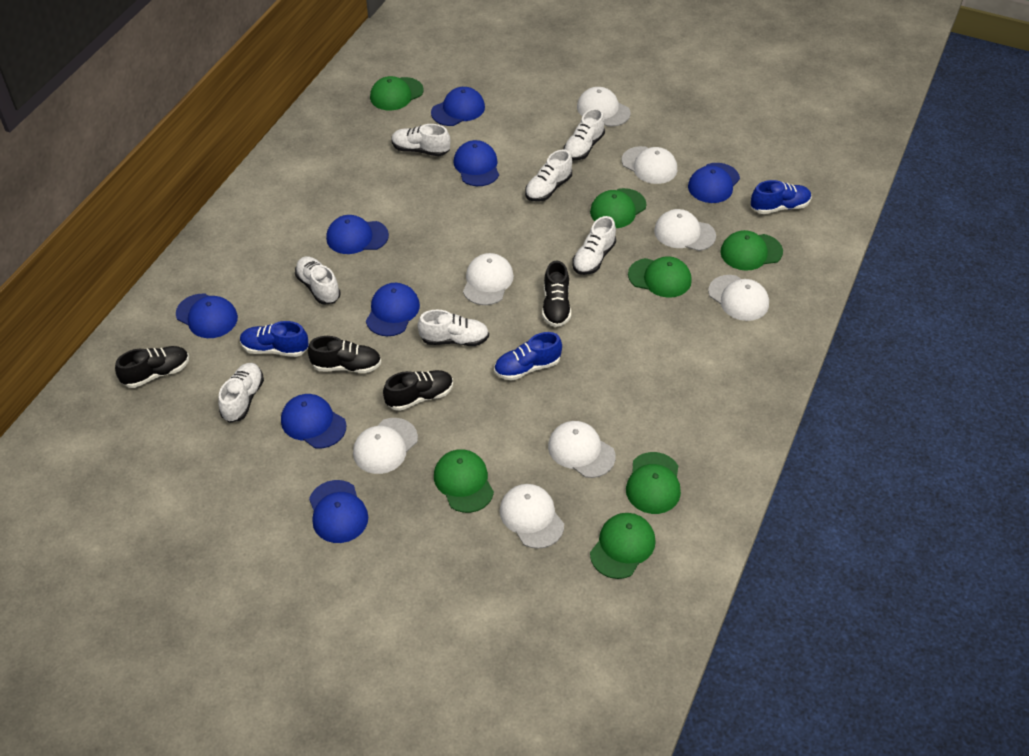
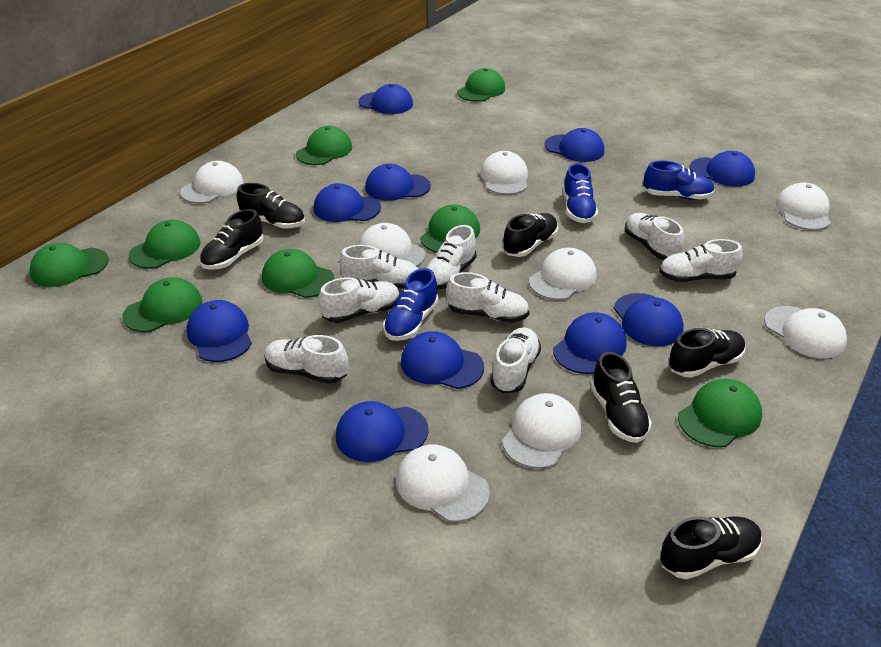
black shoe: [115,346,189,388] [308,336,381,373] [383,370,453,411] [542,261,571,327] = 4 -> [200,209,264,269] [237,183,305,229] [503,213,558,257] [590,352,652,443] [660,516,762,579] [668,328,746,378] = 6
blue cap: [176,294,238,338] [281,394,346,449] [309,480,368,543] [326,215,389,254] [366,283,420,336] [431,87,485,126] [453,140,499,186] [688,163,740,203] = 8 -> [187,300,252,362] [313,183,381,222] [336,401,428,462] [358,84,413,114] [365,164,431,201] [401,331,484,389] [544,128,604,162] [553,312,627,374] [614,293,684,347] [690,151,755,186] = 10
green cap: [370,76,424,110] [434,449,494,513] [590,188,646,228] [590,513,656,579] [626,452,681,514] [628,256,692,298] [720,230,783,271] = 7 -> [30,243,109,287] [122,277,202,332] [129,220,201,269] [262,249,334,298] [296,126,352,165] [420,204,480,253] [457,68,505,102] [678,379,762,447] = 8
white shoe: [218,363,264,423] [295,256,341,305] [392,124,450,156] [418,310,489,346] [525,150,572,201] [564,108,605,160] [572,216,616,275] = 7 -> [264,335,348,384] [318,277,400,323] [339,245,418,289] [426,225,477,289] [446,272,530,323] [490,327,541,393] [625,213,684,260] [659,239,743,282] = 8

